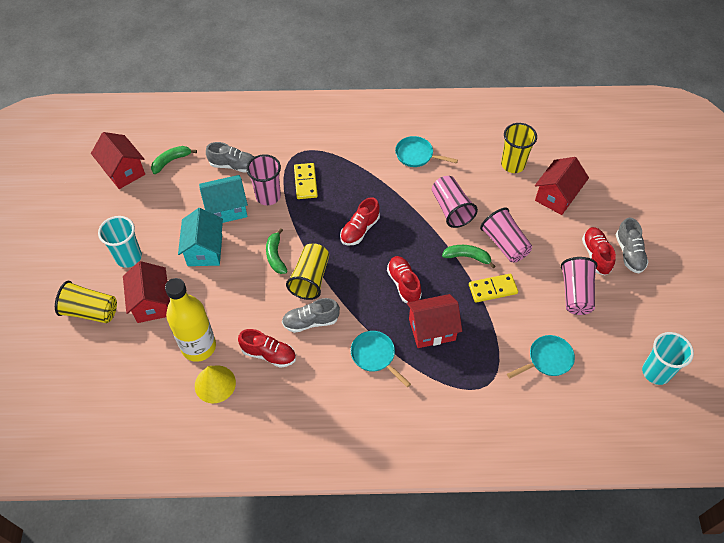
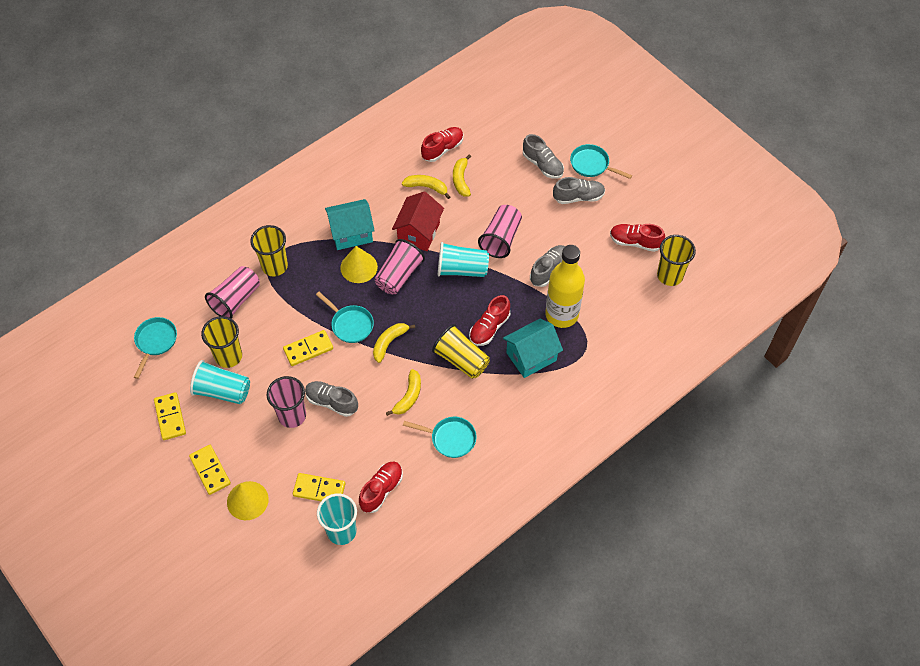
green banana: [151,146,197,174] [266,228,288,274] [442,245,496,268] = 3 -> none = 0
grey shoe: [206,142,254,173] [282,298,340,333] [616,218,649,273] = 3 -> [305,381,358,417] [523,134,564,179] [530,245,565,287] [553,177,605,204] = 4
red house: [91,132,145,189] [123,261,170,323] [407,294,462,348] [535,157,589,215] = 4 -> [392,191,444,251] = 1
turquoise cup: [98,216,142,268] [642,332,694,385] = 2 -> [190,360,250,404] [317,493,357,545] [438,242,489,277] = 3
turquoise pan: [351,331,411,388] [395,136,458,167] [507,335,575,378] = 3 -> [134,317,177,379] [316,292,374,343] [403,417,476,458] [570,144,632,179] = 4
yellow banana: none = 0 -> [373,323,415,363] [386,369,421,416] [402,175,450,199] [453,154,471,196] = 4
yellow cone: [195,365,236,403] = 1 -> [227,481,269,520] [340,246,378,283] = 2
yellow cup: [55,281,117,323] [286,243,329,300] [501,123,537,173] = 3 -> [201,316,242,368] [250,225,288,276] [432,324,490,379] [657,235,696,286] = 4
yellow domino: [294,163,318,199] [469,274,518,303] = 2 -> [154,392,186,440] [189,445,231,495] [283,330,333,366] [293,473,345,501] = 4

